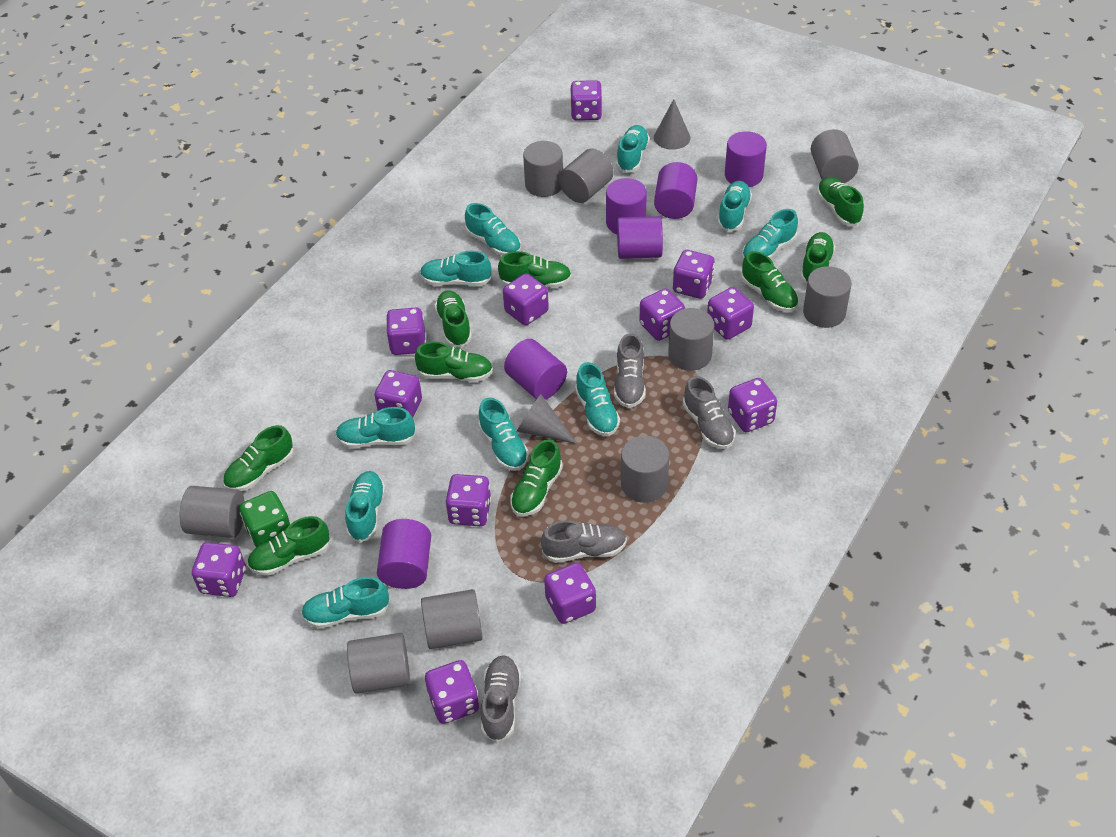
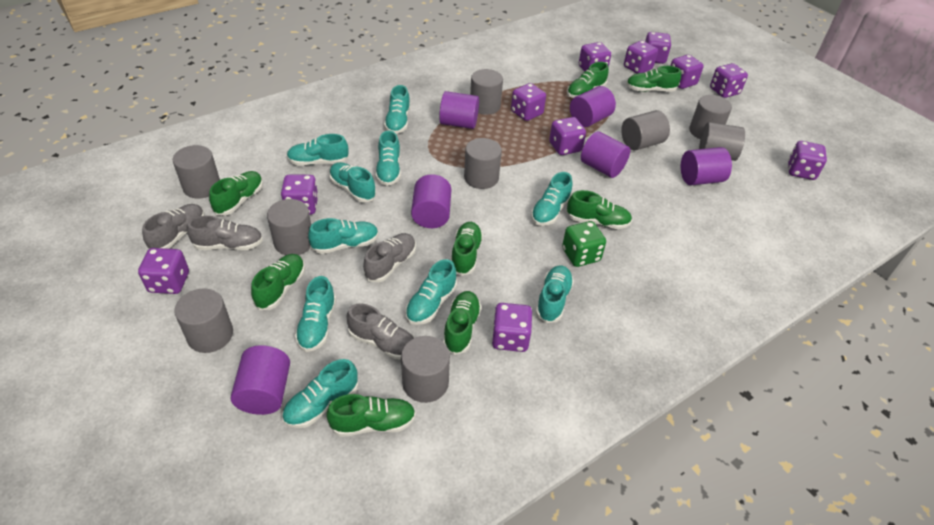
green shoe: [223,425,294,491] [247,516,330,576] [415,342,493,382] [434,290,472,347] [498,251,572,288] [510,439,563,516] [741,251,799,312] [801,232,835,284] [817,177,864,226] = 9 -> [209,171,263,215] [251,254,305,310] [326,394,416,437] [443,291,481,355] [451,222,483,276] [566,190,632,229] [567,62,609,98] [626,66,681,92] = 8
grey cone: [517,394,577,444] [654,99,690,150] = 2 -> none = 0
purple dice: [192,542,246,597] [375,370,422,417] [386,308,426,355] [425,660,479,724] [445,474,491,526] [503,273,549,325] [544,563,596,624] [570,80,602,121] [639,288,685,341] [673,250,715,299] [707,287,754,340] [728,378,777,432] = 12 -> [138,248,189,294] [281,175,318,215] [492,303,532,352] [511,83,546,121] [549,117,586,155] [579,42,611,71] [624,40,658,73] [645,32,671,64] [670,55,704,89] [710,63,748,98] [788,141,827,180] = 11

